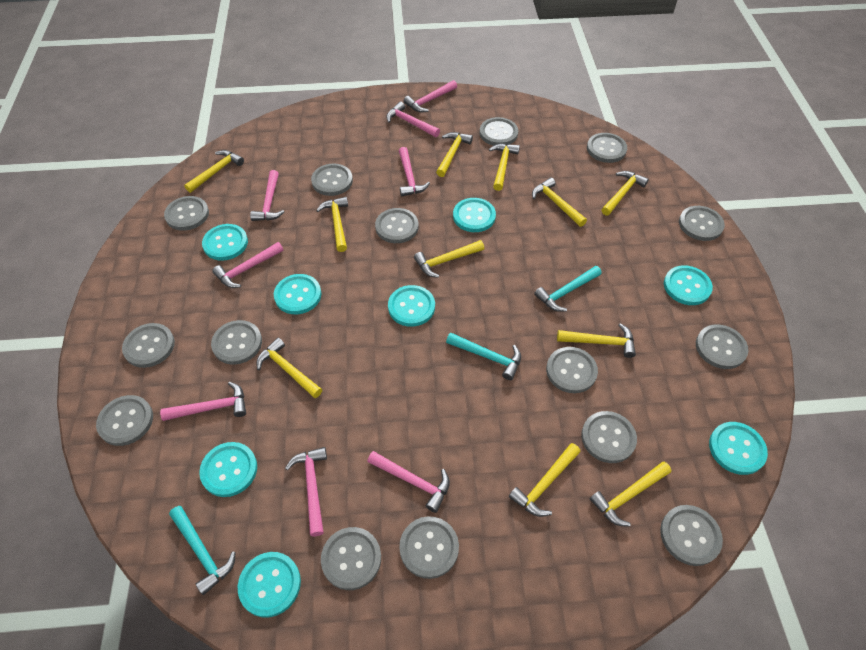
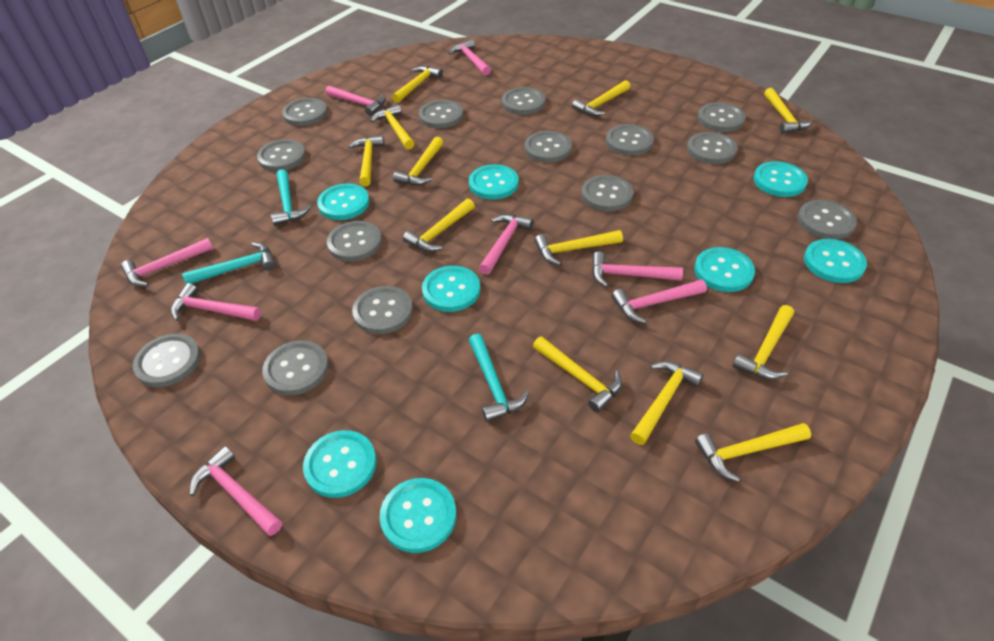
grey button: [96,395,153,446] [122,323,175,368] [164,196,209,231] [211,320,262,365] [311,164,353,196] [321,527,381,590] [375,208,419,243] [399,516,459,579] [480,117,518,146] [546,347,598,393] [581,411,637,463] [587,133,627,163] [660,505,723,566] [679,206,725,241] [696,324,748,369] = 15 -> [133,334,201,387] [257,139,306,171] [262,340,329,395] [282,98,327,126] [327,221,382,262] [352,286,413,334] [419,100,463,128] [502,87,545,115] [525,131,572,163] [581,175,633,211] [606,124,654,156] [687,132,737,164] [698,102,745,132] [798,200,857,239] = 14
yellow hammer: [184,150,244,193] [257,338,322,398] [316,197,348,252] [414,240,484,278] [436,132,473,177] [489,144,520,191] [509,443,581,517] [532,178,587,227] [557,323,636,358] [590,462,671,527] [601,171,649,216] = 11 -> [348,135,384,186] [371,104,414,149] [392,66,443,103] [393,137,443,185] [403,198,475,252] [533,336,622,413] [534,230,623,266] [572,80,630,116] [630,361,704,445] [695,423,811,482] [732,305,794,380] [764,88,813,134] = 12

